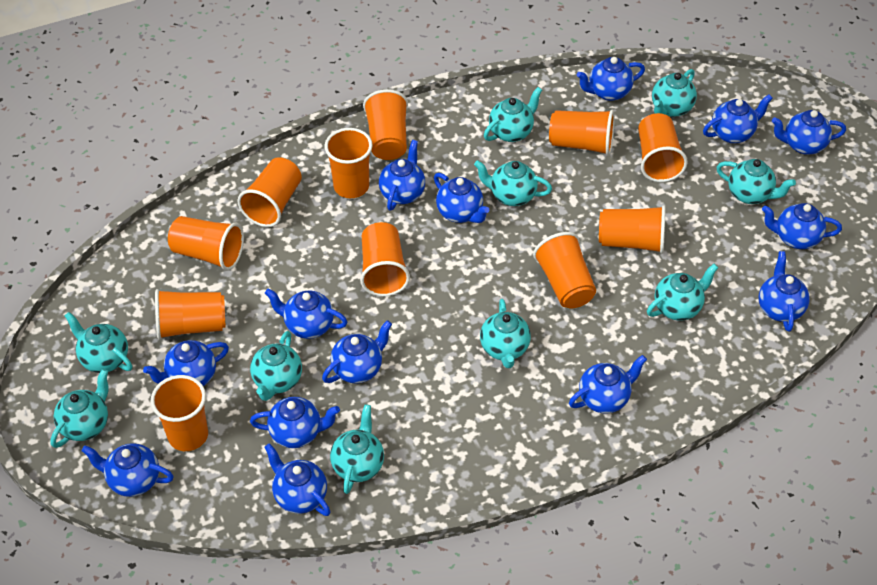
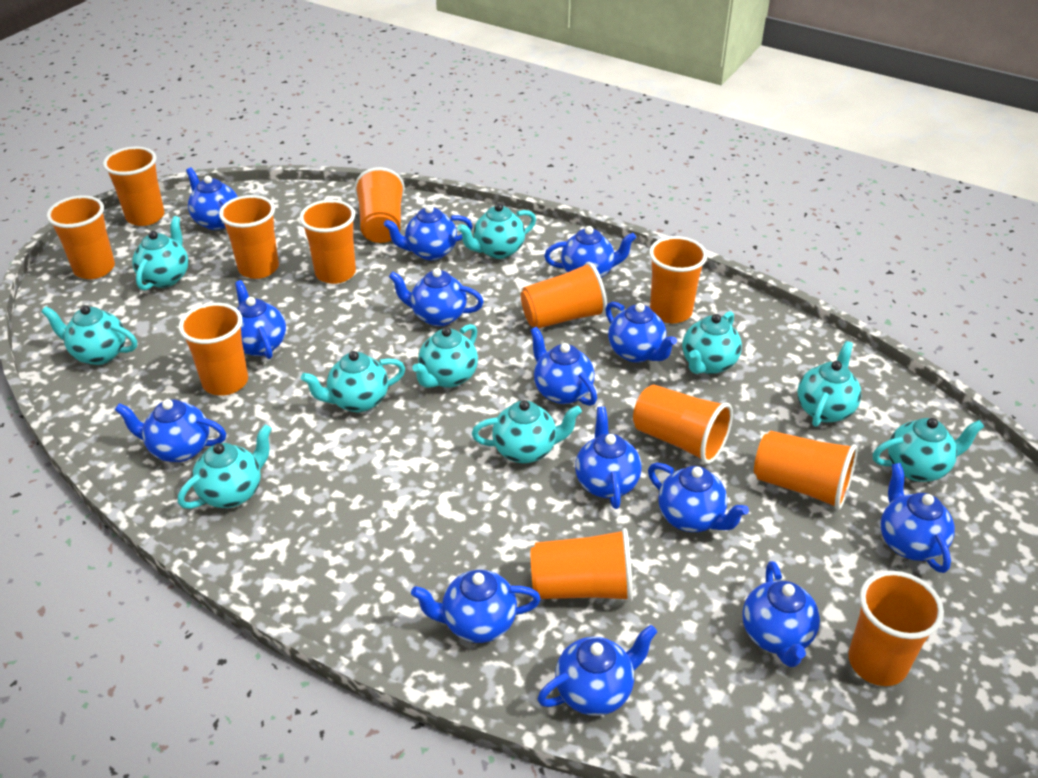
orange cup: [151,375,208,451] [155,289,226,340] [168,216,244,271] [237,157,302,227] [324,128,372,198] [360,222,410,296] [363,89,408,160] [533,232,596,308] [549,110,615,156] [599,205,666,254] [638,113,688,182] = 11 -> [47,195,115,279] [103,146,165,226] [179,303,248,396] [219,195,279,279] [299,200,356,284] [354,167,405,243] [521,262,607,329] [531,528,633,602] [633,385,733,464] [649,236,707,323] [754,431,857,510] [848,571,944,686] = 12

